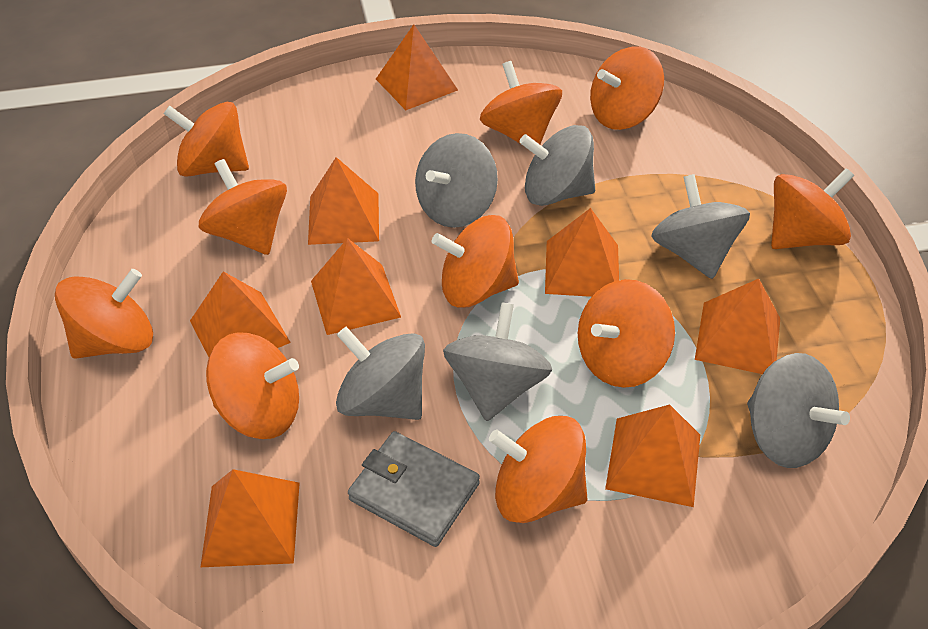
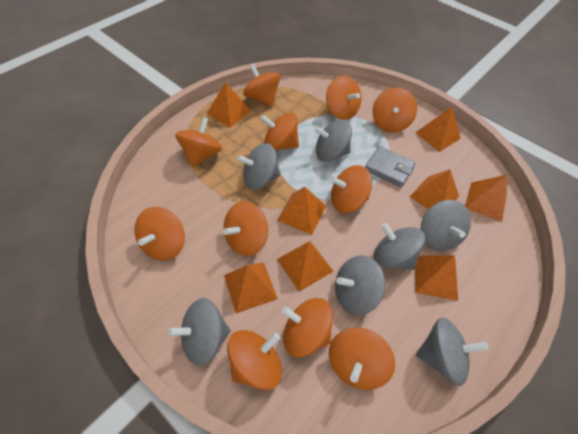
grey spinning top: [336,327,425,420] [415,133,498,228] [443,302,552,421] [519,125,595,206] [651,174,750,279] [747,353,850,468] = 6 -> [168,298,231,366] [237,143,280,190] [314,119,352,161] [335,255,385,316] [374,223,425,270] [416,317,488,386] [420,200,471,251] = 7
orange spinning top: [55,269,153,359] [164,102,249,177] [199,159,287,255] [206,332,299,439] [432,215,519,308] [480,61,562,145] [489,416,587,523] [578,279,675,388] [590,46,664,130] [771,168,854,249] = 10 -> [134,207,185,261] [175,117,222,167] [223,201,268,256] [227,330,282,390] [243,64,280,107] [261,112,299,151] [281,298,333,357] [326,76,362,120] [329,328,395,390] [331,165,372,213] [372,87,417,132] = 11

